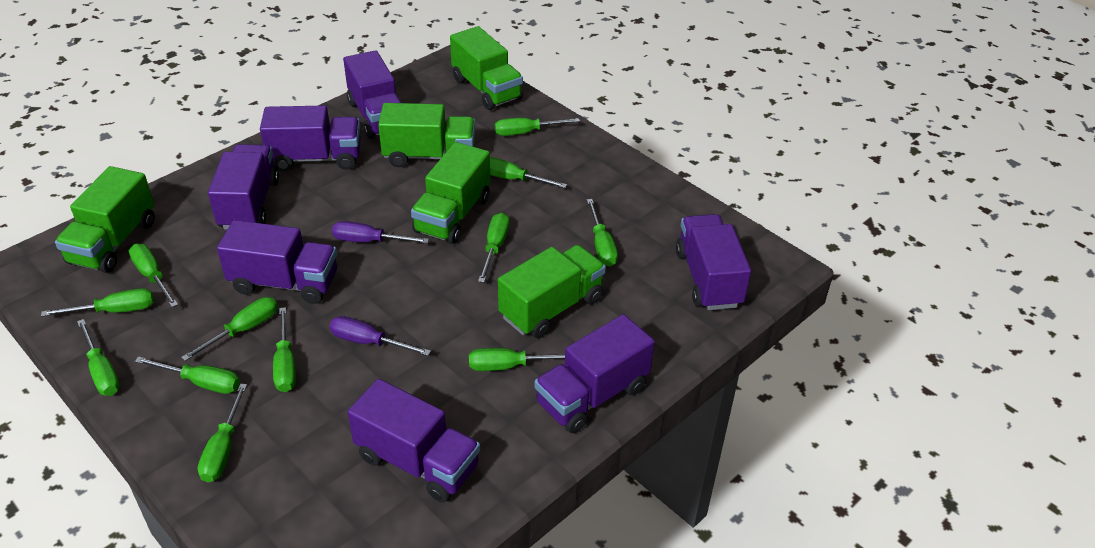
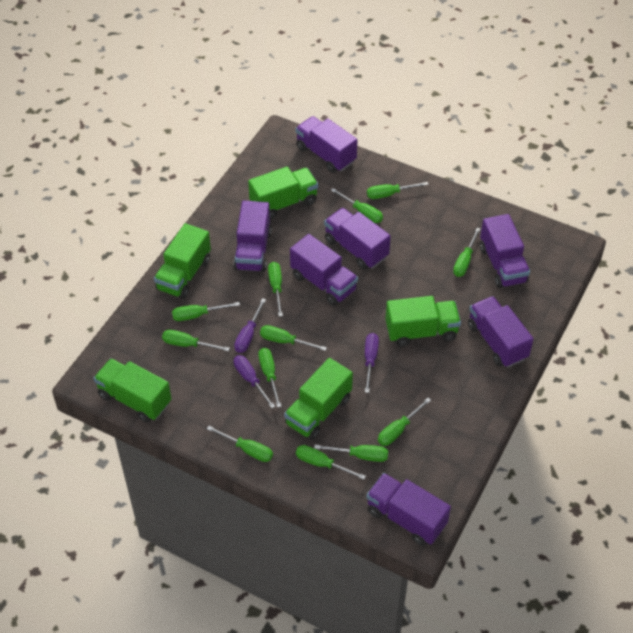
purple screwdriver: [330,316,431,356] [332,221,429,243] = 2 -> [234,298,266,353] [234,355,275,408] [365,333,379,393] = 3

